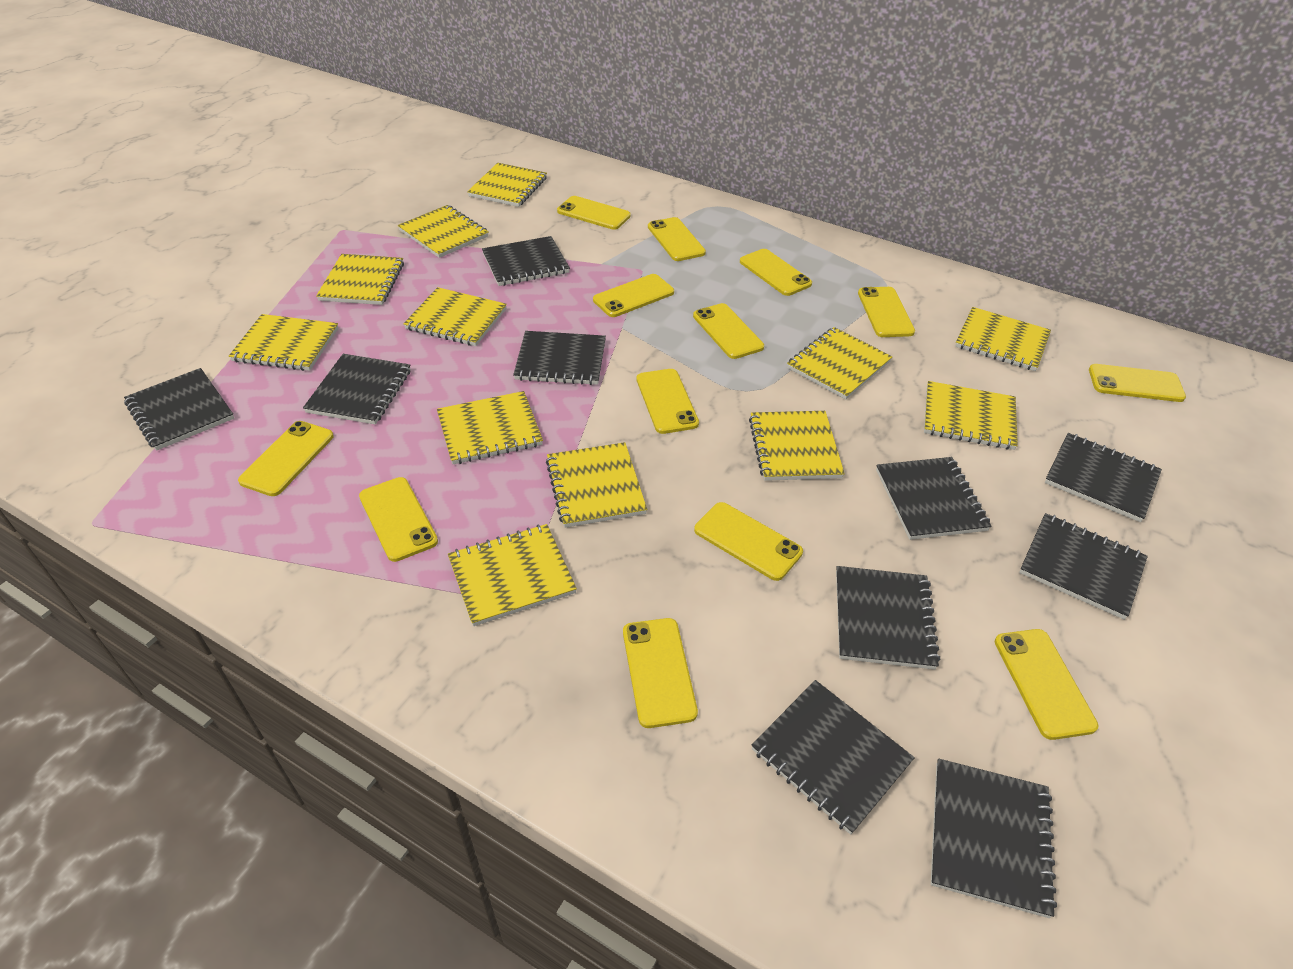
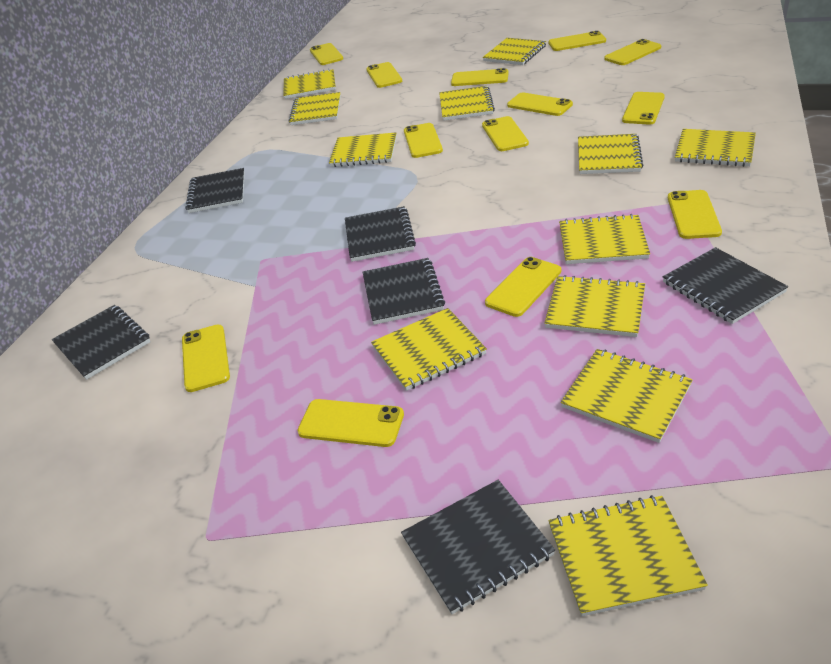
black notebook: [124,368,234,451] [303,354,411,425] [482,236,570,286] [513,331,606,385] [751,680,915,835] [836,566,940,670] [876,457,991,540] [931,758,1057,918] [1019,513,1148,620] [1045,433,1162,522] = 10 -> [52,305,151,380] [185,168,245,213] [345,206,416,262] [363,258,445,325] [401,480,555,614] [663,247,788,324] = 6

